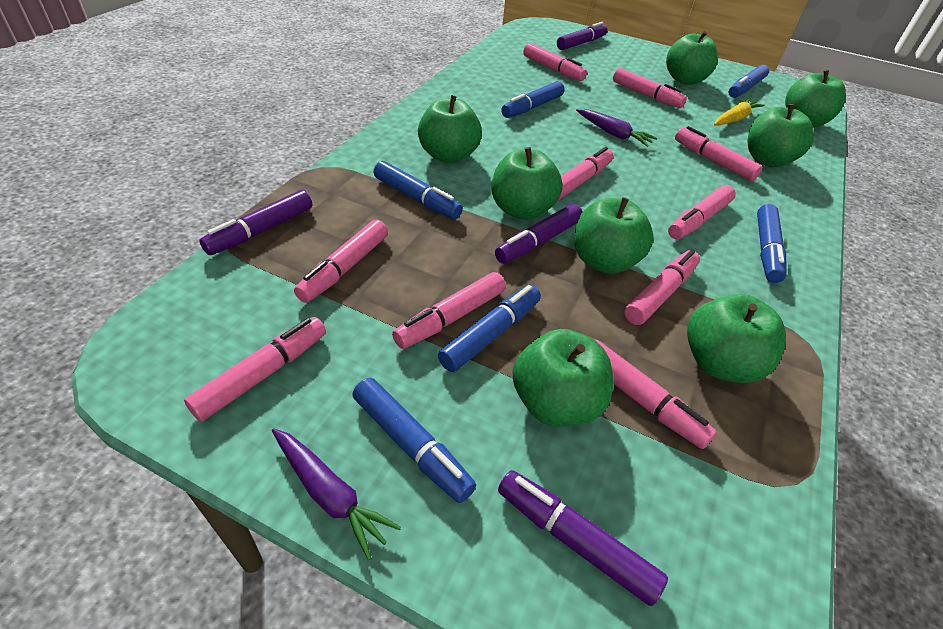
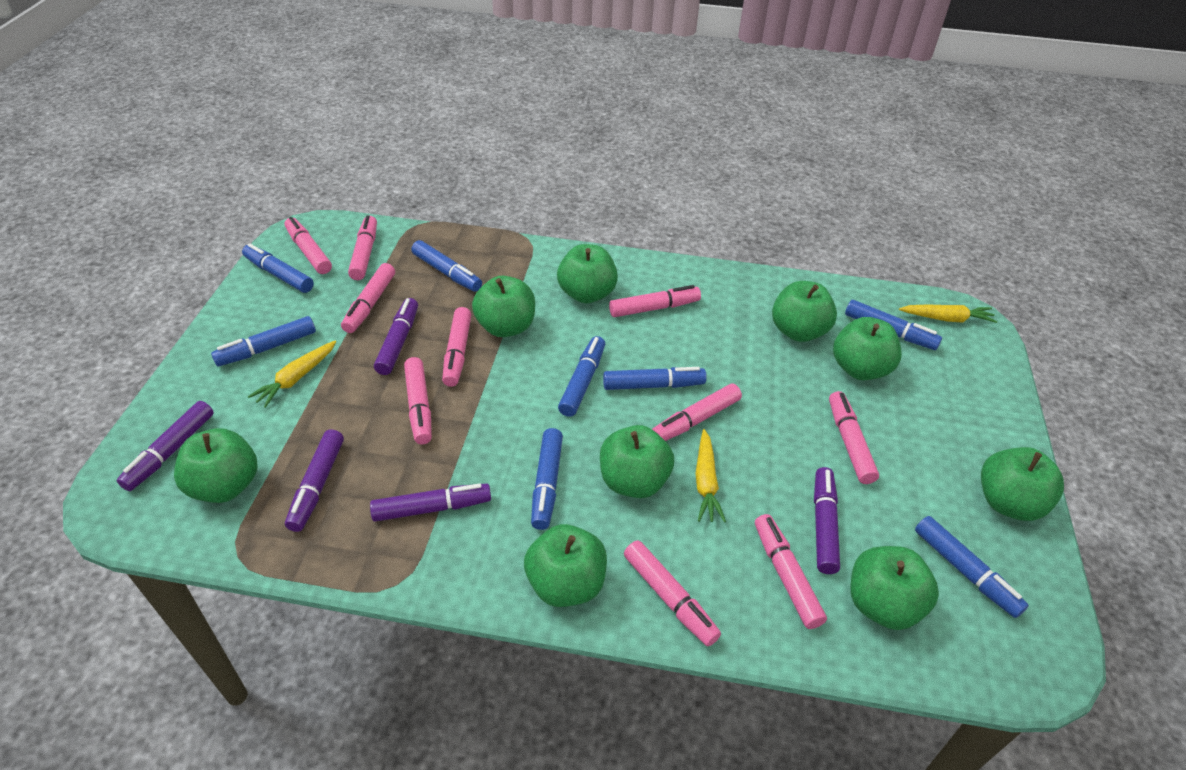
blue marker: [353,378,476,503] [374,161,463,219] [438,285,541,372] [501,81,565,118] [729,65,769,98] [757,204,786,283] = 6 -> [211,316,316,366] [242,243,314,293] [411,240,482,292] [531,428,563,530] [558,336,605,417] [603,367,707,390] [845,300,942,350] [915,516,1029,618] = 8
green apple: [418,95,482,163] [492,147,563,220] [512,329,613,427] [574,197,654,274] [666,31,718,85] [687,294,786,383] [748,104,814,167] [785,70,846,128] = 8 -> [174,428,257,503] [472,276,535,337] [524,524,607,607] [557,244,618,303] [600,425,674,498] [772,281,837,342] [833,317,902,380] [851,546,939,630] [981,447,1064,521] = 9
purple carrot: [272,428,401,560] [576,109,657,147] = 2 -> none = 0
purple marker: [199,190,312,255] [495,204,583,264] [498,470,668,606] [557,22,608,50] = 4 -> [117,401,214,491] [285,429,344,532] [370,483,491,522] [374,298,418,375] [814,467,840,574] = 5
yellow carrot: [714,98,765,126] = 1 -> [248,341,336,408] [695,429,726,522] [899,304,997,323] = 3

